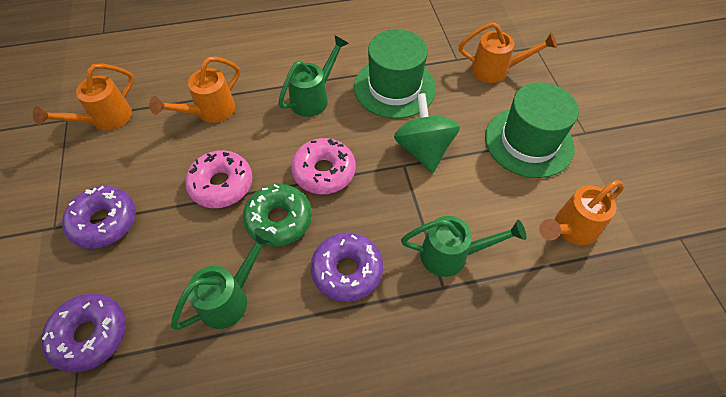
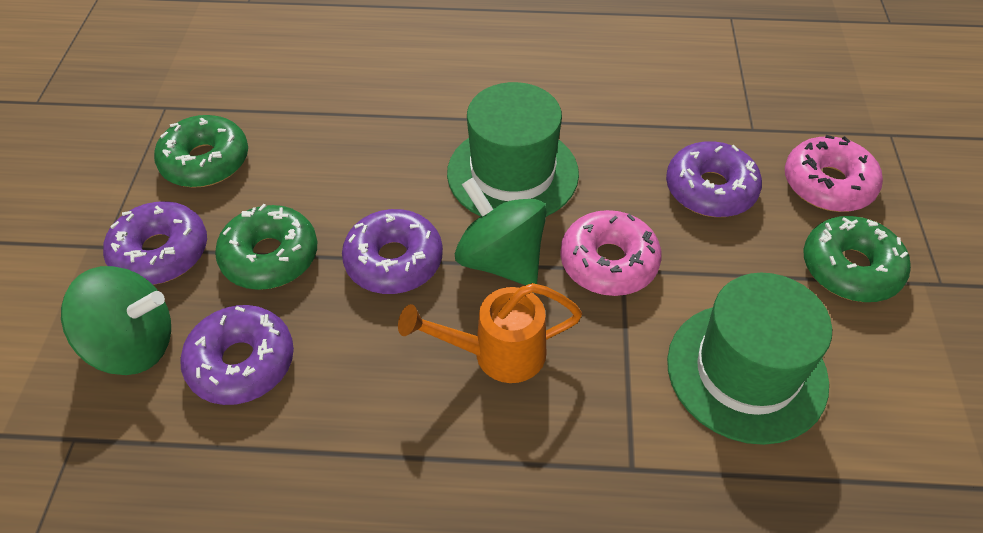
green donut: [243,184,312,247] = 1 -> [154,115,248,188] [215,204,317,290] [803,216,911,302] = 3
green spinning top: [394,93,460,173] = 1 -> [61,266,171,375] [455,177,547,285] = 2
green watering can: [171,228,274,330] [278,35,349,117] [401,216,526,277] = 3 -> none = 0
orange watering can: [33,63,134,131] [149,57,240,123] [459,22,557,83] [539,180,624,245] = 4 -> [398,283,582,383] = 1
purple donut: [41,294,126,373] [62,186,136,249] [310,233,383,302] = 3 -> [103,201,207,285] [180,305,294,405] [342,209,443,294] [666,141,762,217] = 4

